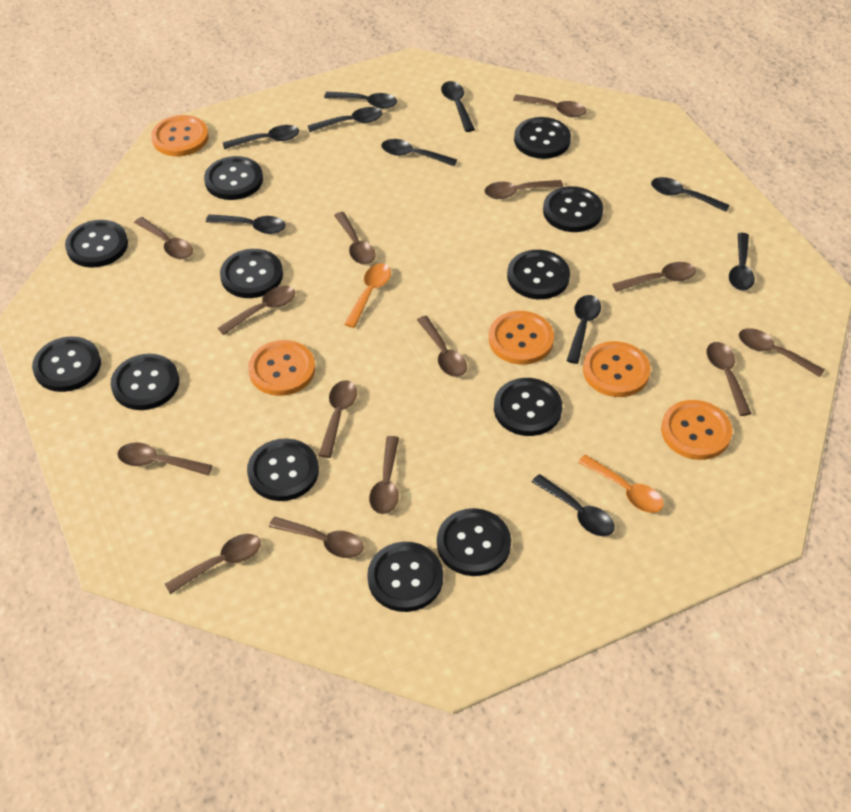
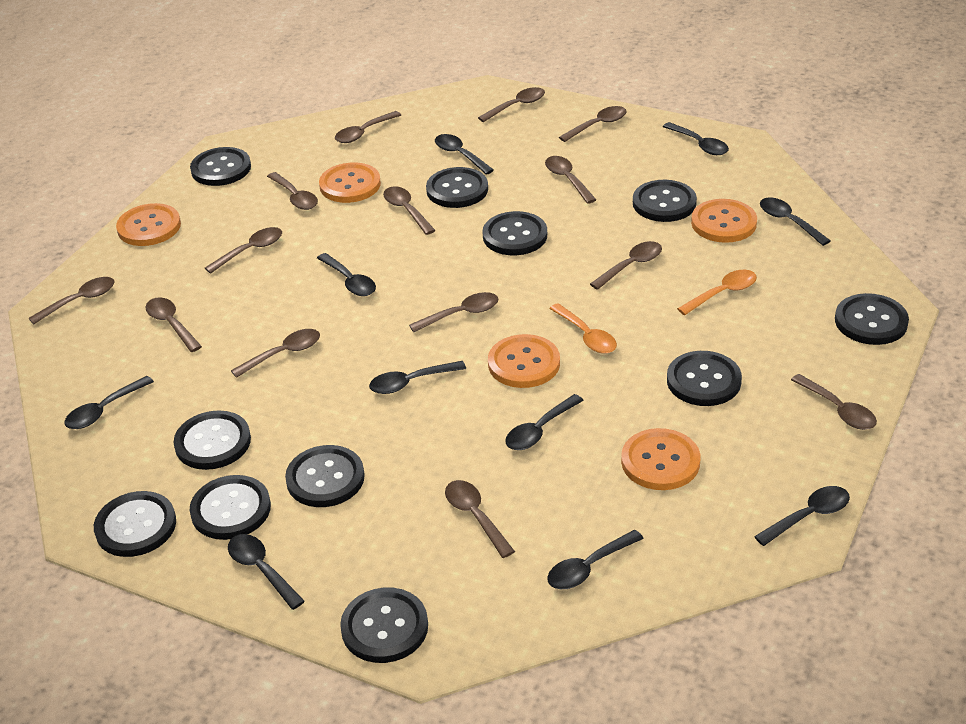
black button: [32,336,101,392] [65,220,128,268] [111,354,179,410] [204,156,263,200] [220,249,283,298] [247,438,319,501] [367,542,443,612] [437,508,511,576] [494,378,562,436] [507,250,570,299] [514,117,571,159] [543,186,603,232] = 12 -> [94,491,176,557] [174,411,251,470] [189,475,271,540] [190,147,251,186] [285,445,365,507] [340,587,428,663] [426,167,488,208] [482,211,547,255] [633,180,697,222] [667,351,742,406] [835,293,909,345] = 11

